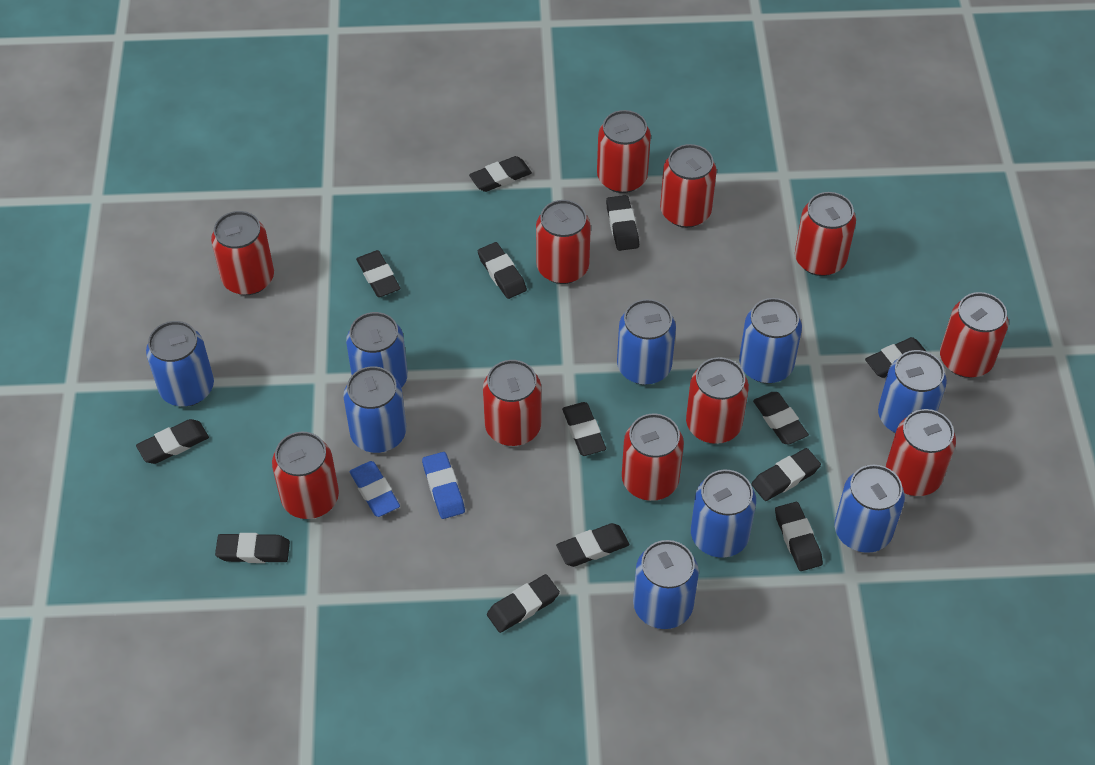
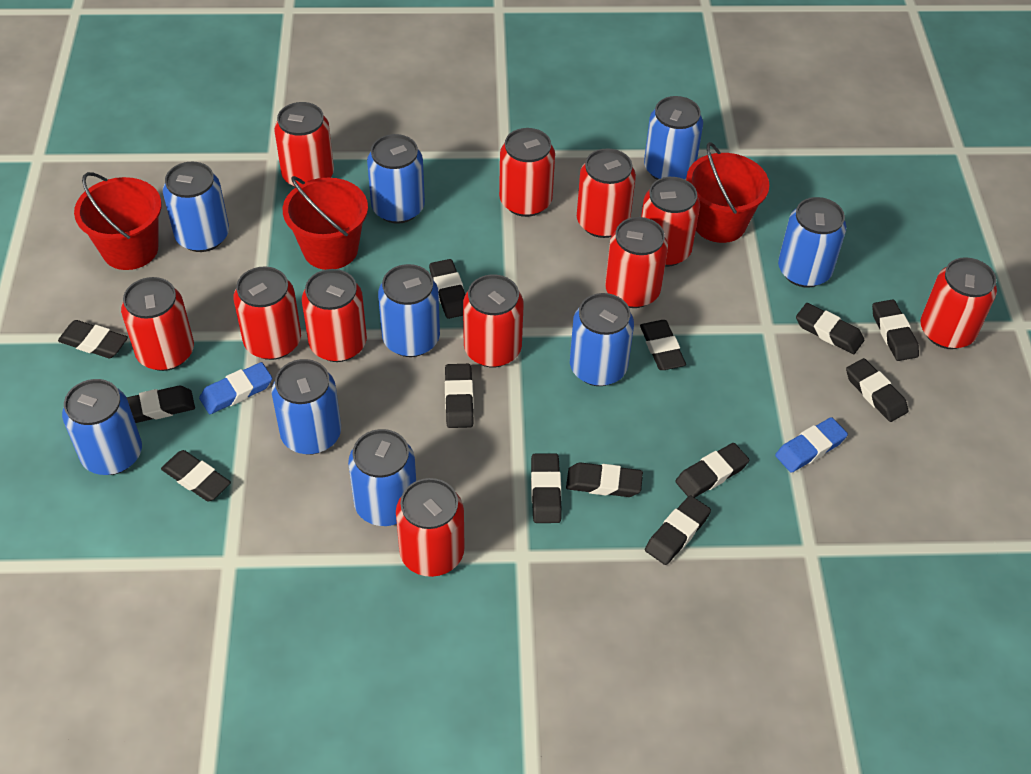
red bucket: none = 0 -> [74,172,162,270] [283,176,368,270] [686,142,769,243] = 3

